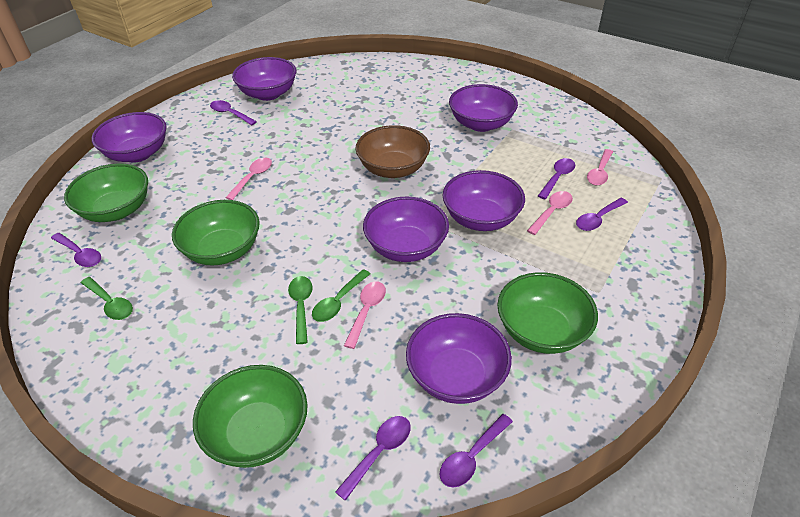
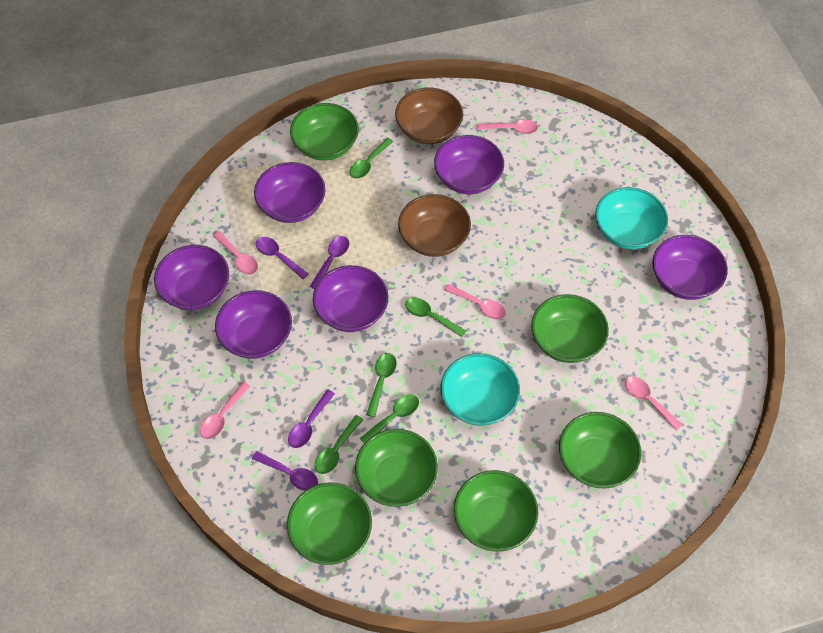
brown bowl: [355,125,430,178] = 1 -> [395,88,463,144] [398,194,471,257] = 2
green bowl: [64,163,148,222] [172,200,260,266] [193,365,308,468] [497,272,598,354] = 4 -> [287,483,372,565] [290,103,359,161] [355,429,438,507] [454,470,538,552] [531,294,609,363] [559,412,641,489] = 6
green spoon: [81,277,133,320] [288,276,313,344] [312,269,371,322] = 3 -> [315,415,363,474] [349,138,393,179] [360,394,419,443] [366,353,397,417] [405,297,466,337] = 5
pink spoon: [225,158,272,200] [344,281,386,349] [527,191,573,235] [587,149,613,186] = 4 -> [200,382,251,439] [213,231,258,275] [444,284,506,319] [477,120,538,134] [625,376,682,431] = 5
purple spoon: [51,233,101,267] [210,100,257,125] [335,416,411,501] [440,414,513,488] [538,158,575,199] [576,198,628,231] = 6 -> [252,451,318,491] [256,237,309,279] [288,390,335,448] [310,236,349,289] = 4
turquoise bowl: none = 0 -> [441,353,520,426] [595,187,668,249] = 2

